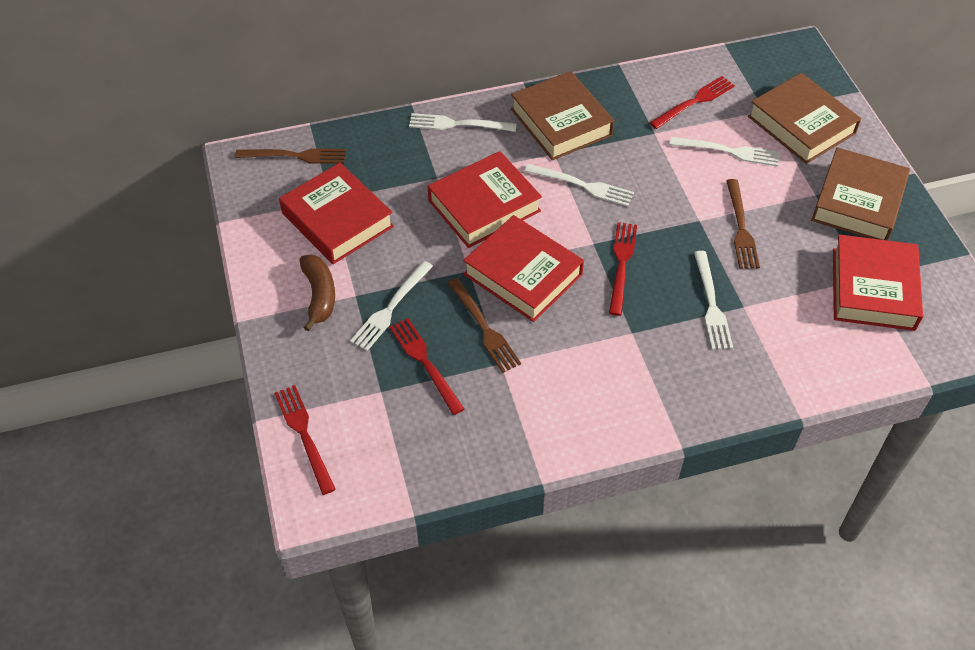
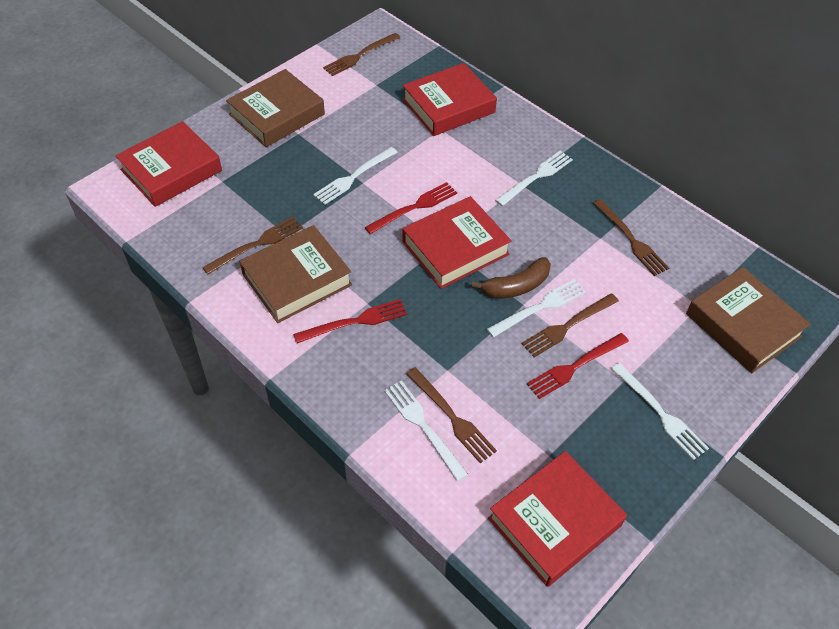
brown fork: [235,148,346,164] [448,278,521,373] [726,179,760,269] = 3 -> [202,217,303,274] [323,33,401,76] [406,367,497,463] [522,293,619,357] [593,199,669,276] = 5
red fork: [274,385,336,495] [389,318,464,415] [609,222,637,316] [649,76,735,129] = 4 -> [293,299,407,343] [365,182,457,234] [527,333,629,399] = 3

